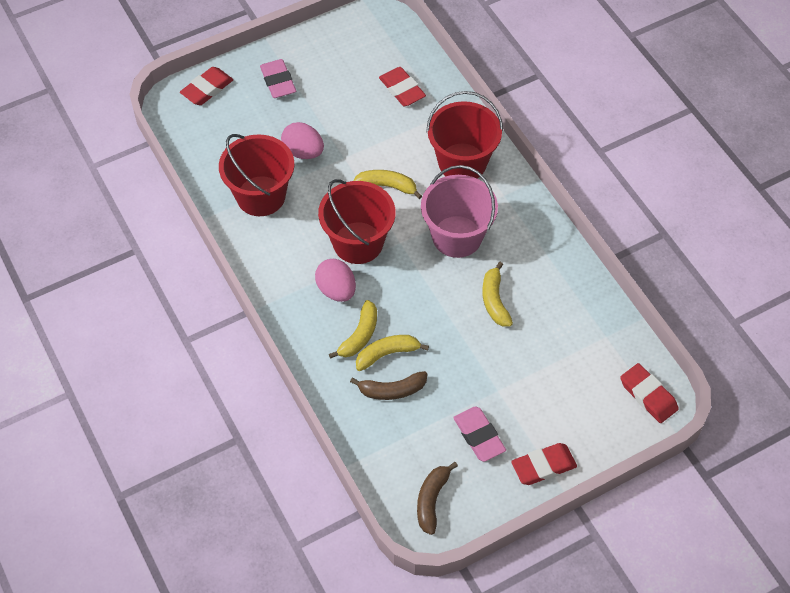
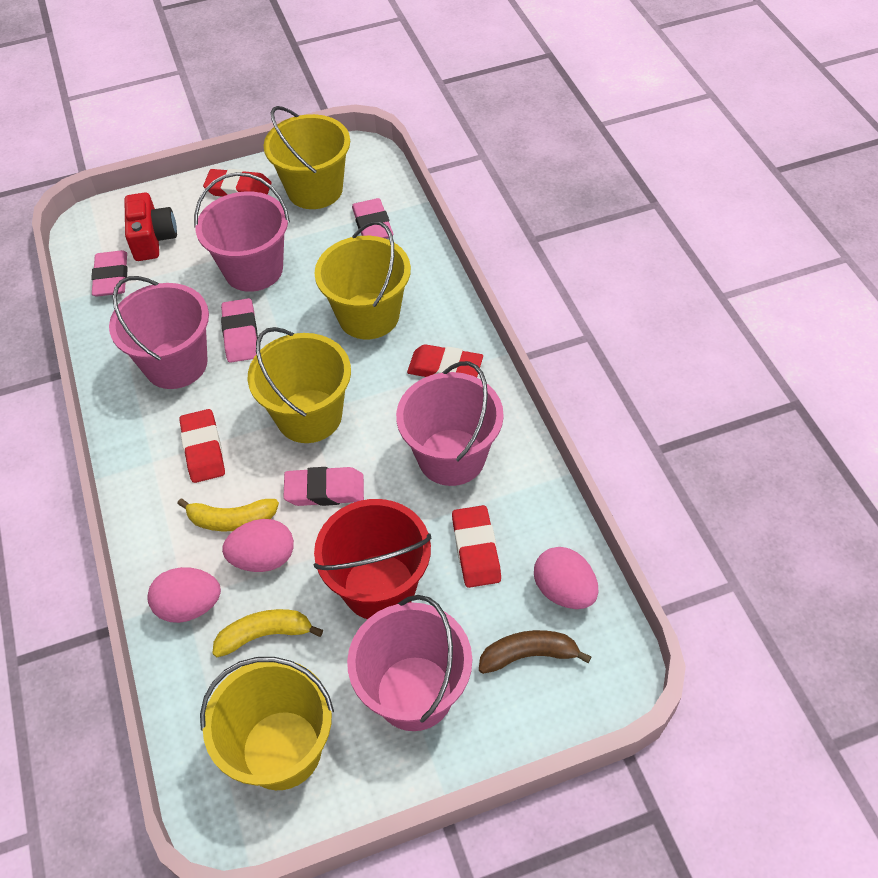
brown banana: [350,371,427,400] [417,462,458,535] = 2 -> [479,630,591,674] = 1
pink bucket: [421,165,498,258] = 1 -> [109,276,209,389] [194,172,290,292] [347,595,472,731] [396,361,504,486] = 4
pink egg: [281,122,324,159] [315,259,356,302] = 2 -> [147,567,221,623] [222,519,294,572] [534,547,598,609] = 3
pink eraser: [260,59,296,98] [453,406,506,462] = 2 -> [91,250,128,297] [221,298,258,363] [284,467,364,506] [352,198,393,239] = 4
red bucket: [219,134,294,216] [318,179,396,264] [426,91,503,178] = 3 -> [314,499,431,619] = 1
red camera: none = 0 -> [124,192,177,261] = 1
yellow banana: [329,300,377,359] [353,170,422,199] [356,335,429,371] [482,262,513,327] = 4 -> [177,498,279,531] [212,609,323,657] = 2
yellow bucket: none = 0 -> [200,657,334,790] [248,327,351,443] [264,106,350,209] [314,221,411,339] = 4

